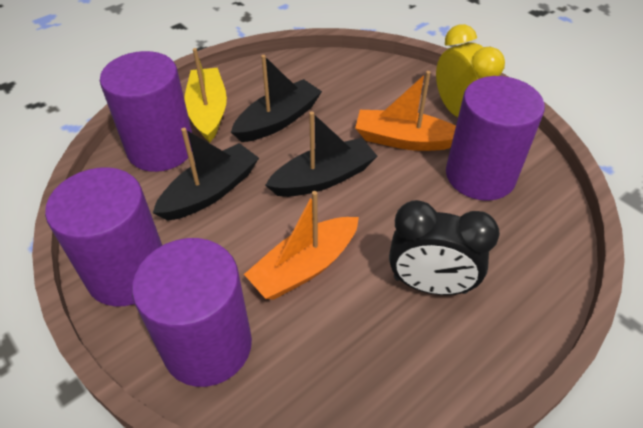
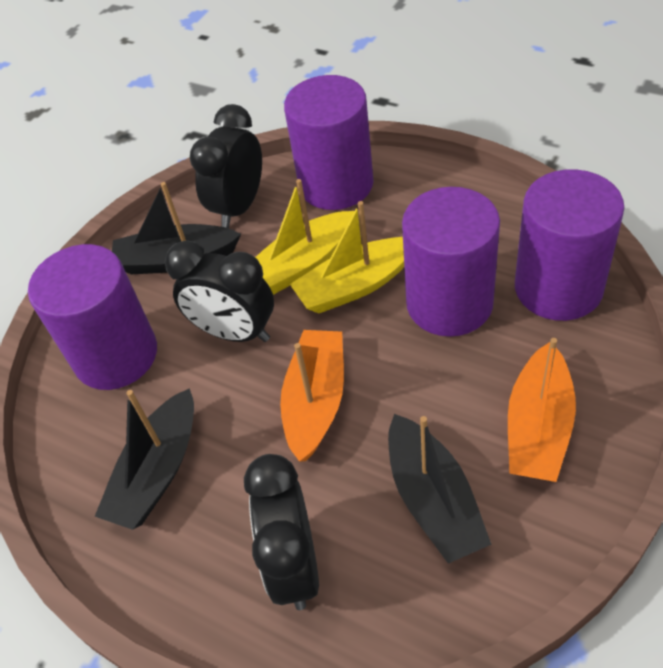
black clock: [389,200,500,295] = 1 -> [165,240,274,342] [190,104,262,228] [244,454,319,610] = 3
yellow boat: [184,48,227,142] = 1 -> [255,179,354,295] [290,201,404,314] = 2
yellow clock: [436,24,505,117] = 1 -> none = 0

